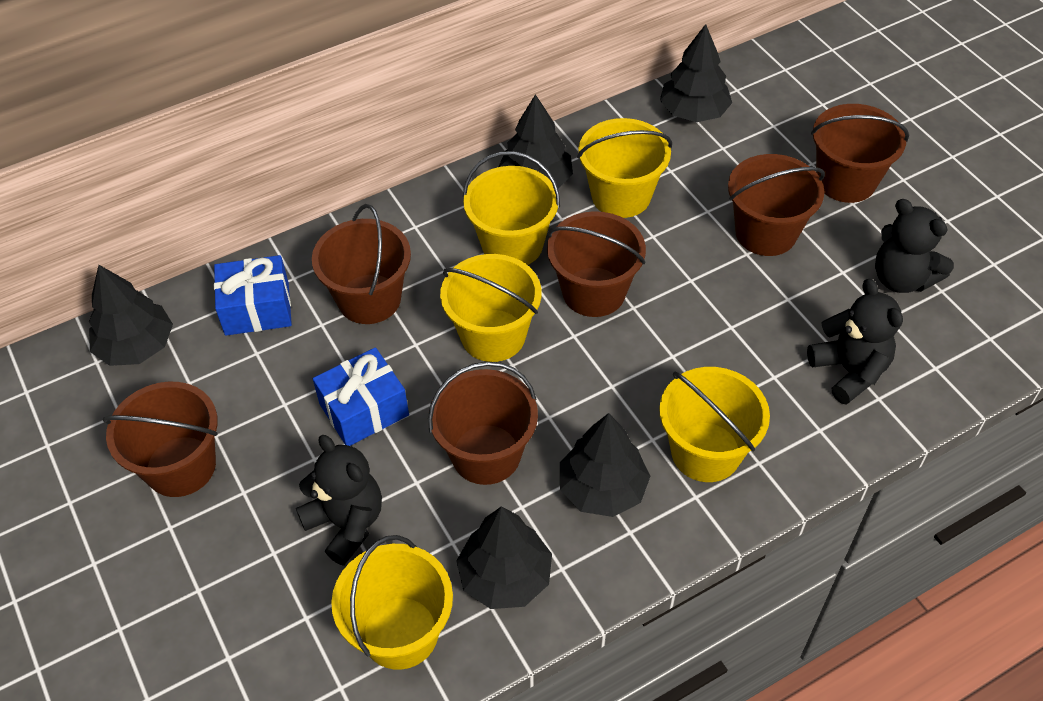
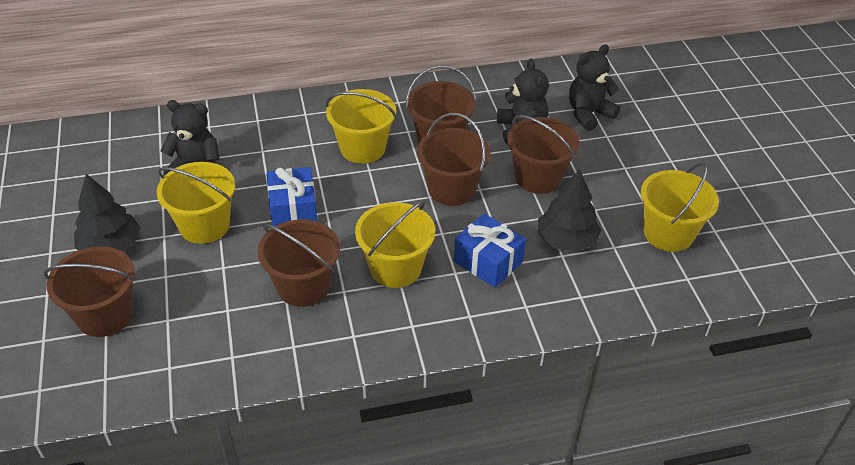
black tree: [89,265,173,366] [456,506,552,609] [498,94,573,189] [560,413,650,517] [660,24,732,122] = 5 -> [74,174,141,251] [538,169,602,252] = 2
brown bucket: [103,382,218,497] [312,204,411,324] [428,361,538,485] [547,211,646,317] [728,154,825,256] [811,104,909,203] = 6 -> [44,246,135,337] [257,219,340,307] [406,65,477,143] [417,113,490,206] [507,115,580,194] = 5
yellow bucket: [331,535,453,670] [440,254,542,362] [463,151,560,265] [577,118,672,218] [659,367,770,482] = 5 -> [157,162,235,244] [326,89,397,164] [355,200,435,288] [641,162,719,252] = 4

